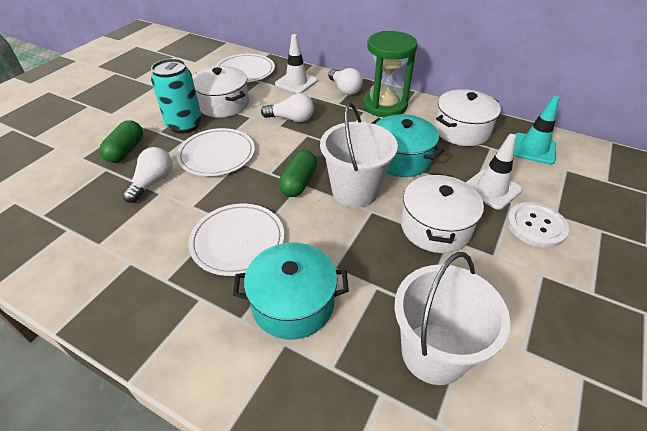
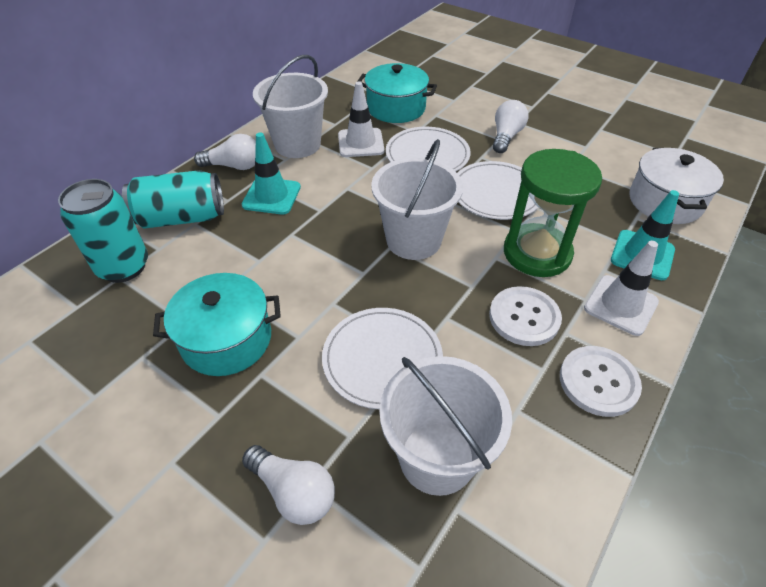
green capsule: [99,120,143,163] [279,150,317,197] = 2 -> none = 0
turquoise can: [151,59,202,134] = 1 -> [58,179,148,283] [122,170,224,229] = 2
turquoise traffic cone: [513,95,560,164] = 1 -> [242,133,301,215] [611,190,679,280] = 2
white bucket: [320,103,398,207] [394,252,510,385] = 2 -> [253,55,328,158] [371,139,463,260] [379,356,512,496] = 3
white button: [507,202,569,248] = 1 -> [489,286,562,346] [560,346,642,417] = 2
white pot: [192,66,249,118] [401,173,484,253] [435,89,501,146] = 3 -> [630,148,724,224] = 1

